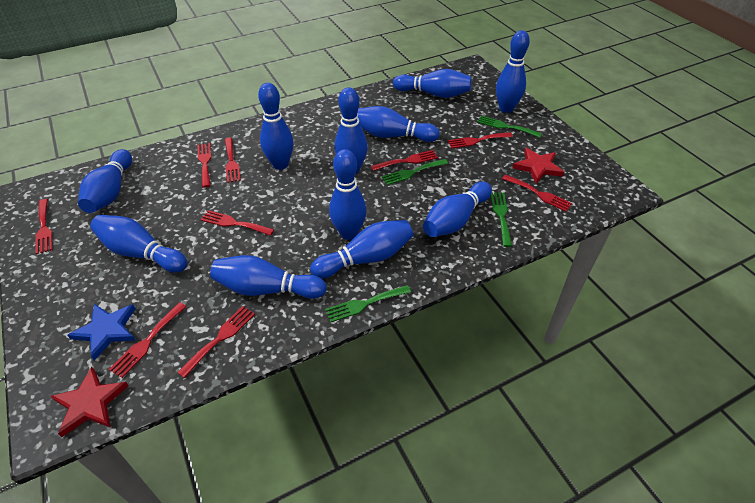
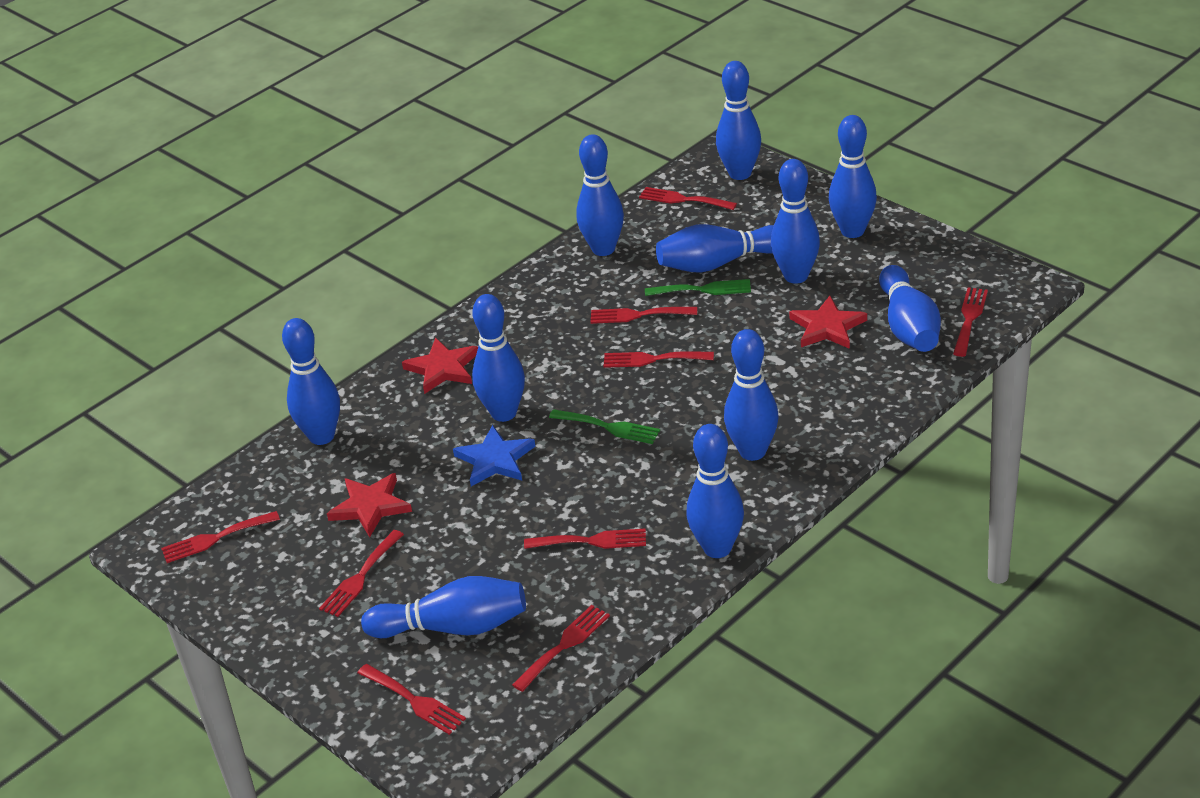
green fork: [325,285,411,322] [382,159,448,185] [477,116,542,138] [491,192,512,247] = 4 -> [549,409,660,444] [645,279,751,296] = 2
red star: [51,367,129,437] [512,148,564,184] = 2 -> [327,473,412,537] [402,338,478,394] [789,296,867,349] = 3

